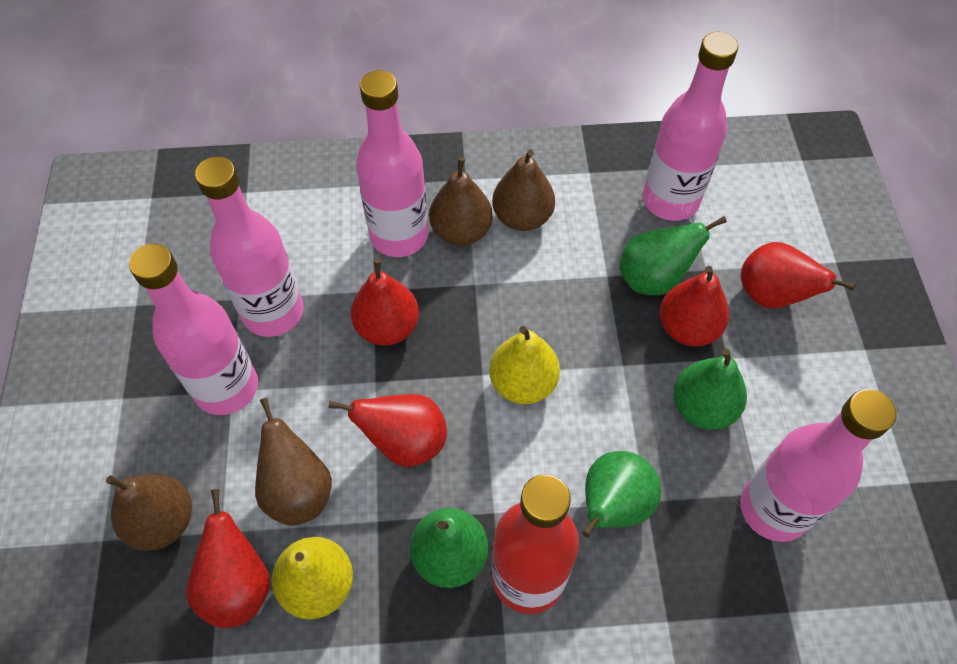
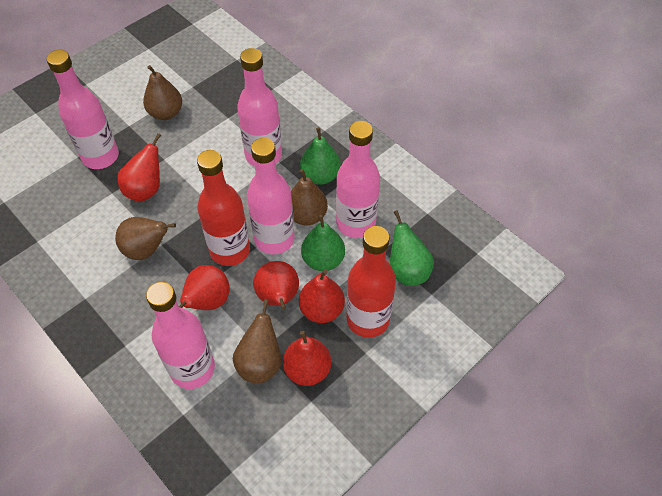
green pear: [410,508,488,588] [582,451,661,537] [620,216,727,295] [673,349,747,430] = 4 -> [300,127,341,185] [301,215,345,271] [390,210,434,286] = 3
red bottle: [492,474,579,614] = 1 -> [197,150,250,266] [346,226,396,338] = 2
yellow pear: [272,537,353,619] [489,326,560,404] = 2 -> none = 0

